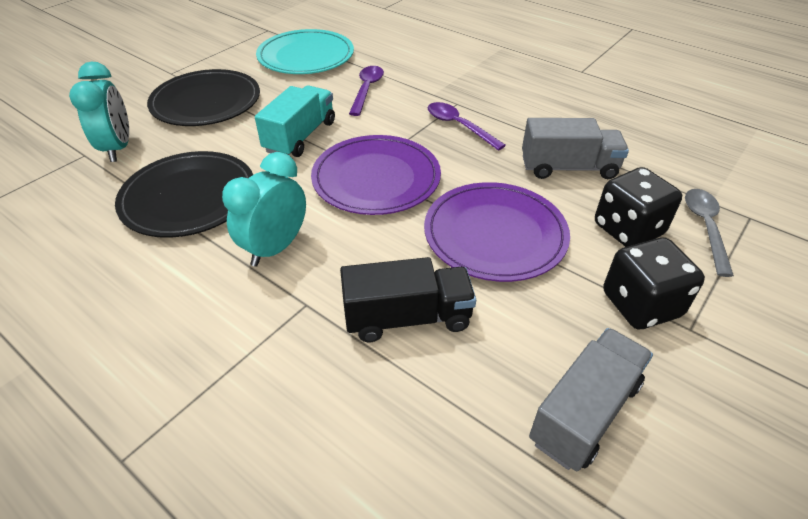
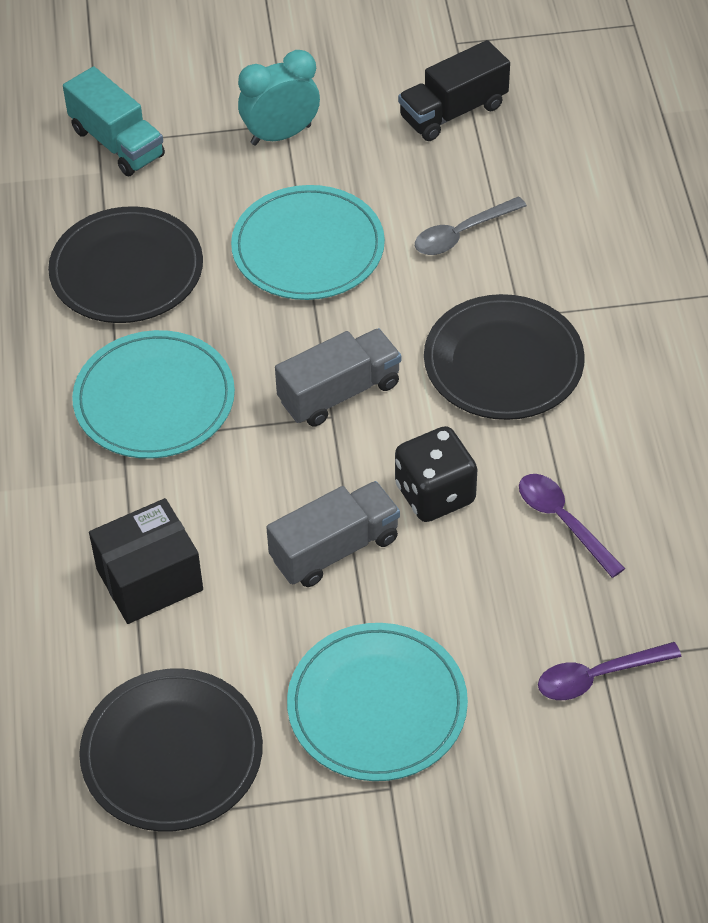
black box: none = 0 -> [89,498,203,624] = 1
black dice: [595,167,682,247] [603,237,705,329] = 2 -> [395,426,477,522] = 1
black plate: [115,151,253,238] [147,69,260,126] = 2 -> [48,206,203,323] [79,668,263,832] [424,294,585,420] = 3
purple plate: [311,135,441,215] [424,182,570,282] = 2 -> none = 0
turquoise clock: [69,62,129,162] [222,152,306,267] = 2 -> [238,50,320,146] = 1
turquoise plate: [256,29,354,74] = 1 -> [72,330,235,459] [231,185,385,300] [287,623,468,781] = 3

